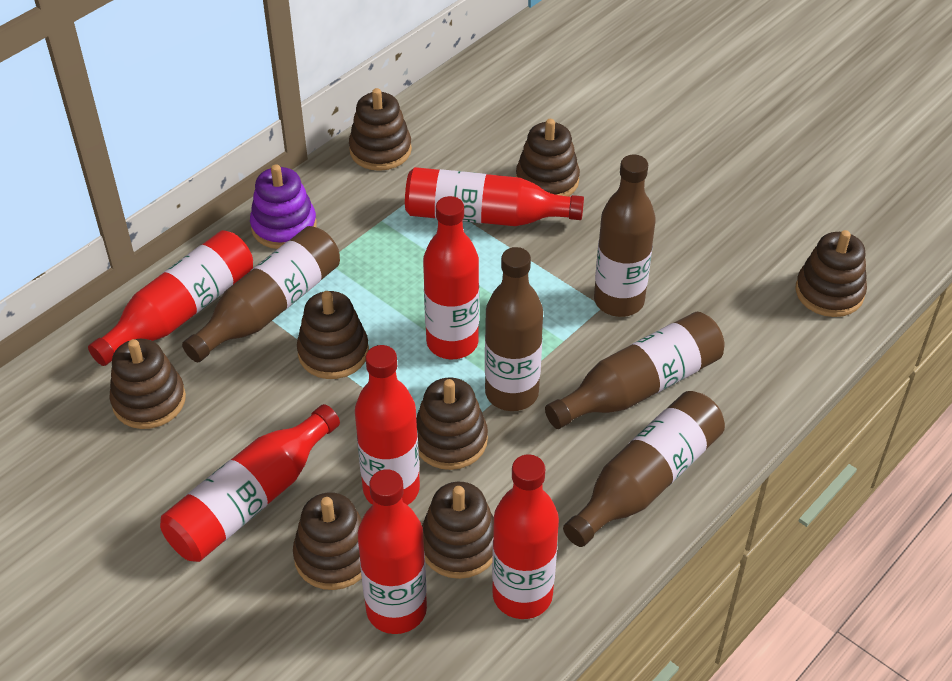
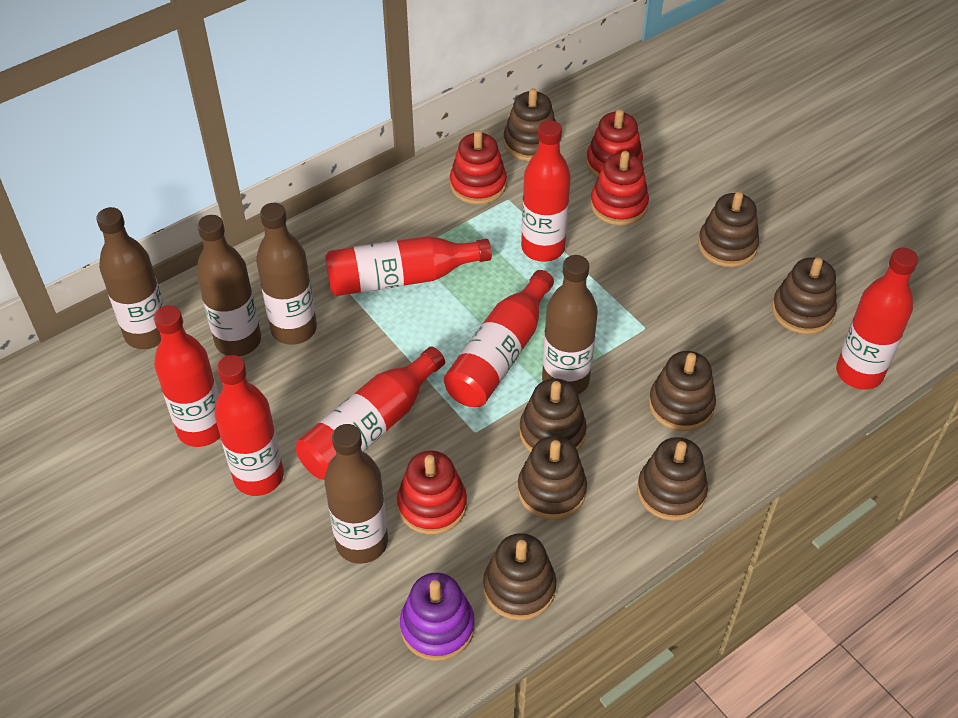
red stacking toy: none = 0 -> [397,451,467,535] [450,130,507,205] [586,109,643,178] [590,151,649,225] = 4

